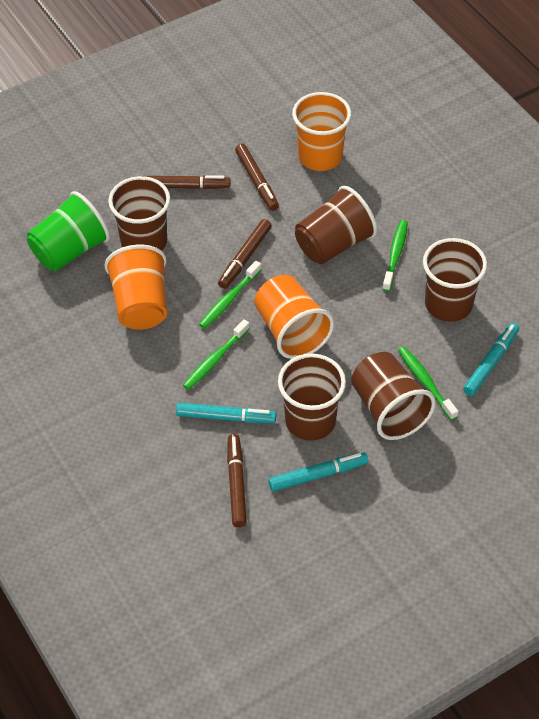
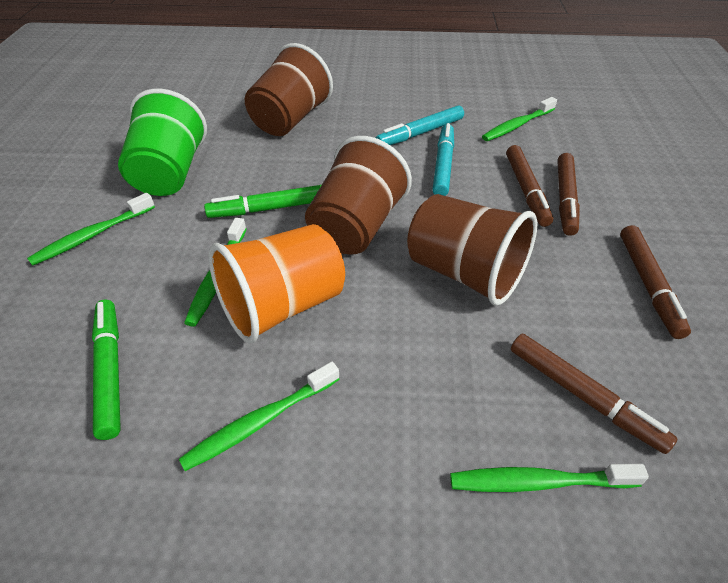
brown cup: [108,176,171,251] [278,354,346,441] [295,186,377,264] [351,352,436,440] [423,238,487,322] = 5 -> [245,43,333,136] [305,136,412,254] [407,194,537,306] = 3
green marker: none = 0 -> [92,299,121,440] [204,185,321,218] = 2
green toothbrush: [183,319,250,390] [199,261,262,329] [382,220,408,291] [398,346,458,420] = 4 -> [27,193,155,266] [179,362,340,471] [184,218,247,327] [450,464,649,492] [482,97,557,141] = 5
orange cup: [104,245,167,330] [255,275,334,359] [292,92,351,171] = 3 -> [208,224,345,343] = 1
turquoise marker: [176,403,276,423] [268,452,368,491] [463,323,519,396] = 3 -> [376,105,464,145] [432,123,454,196] = 2

